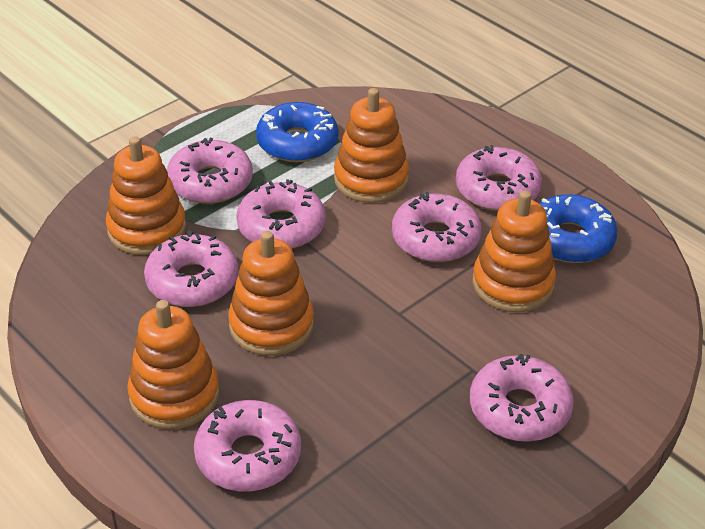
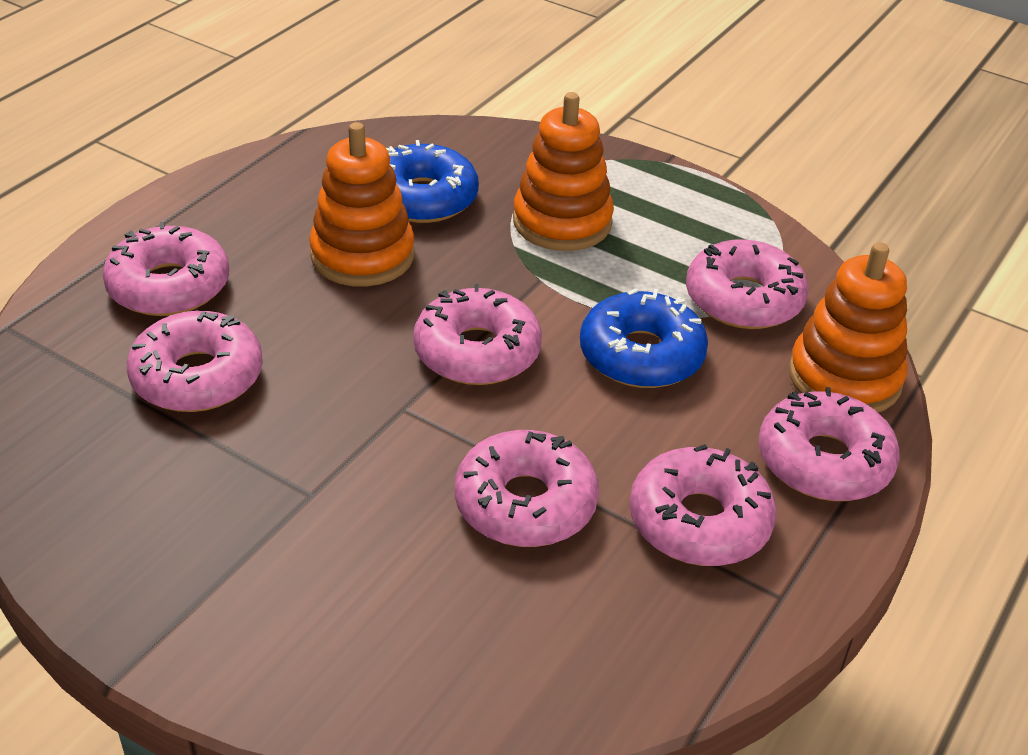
orange stacking toy: [106,136,186,255] [127,300,219,429] [228,231,314,356] [334,88,409,203] [472,190,556,312] = 5 -> [309,122,415,287] [513,92,614,251] [789,242,908,413] = 3

